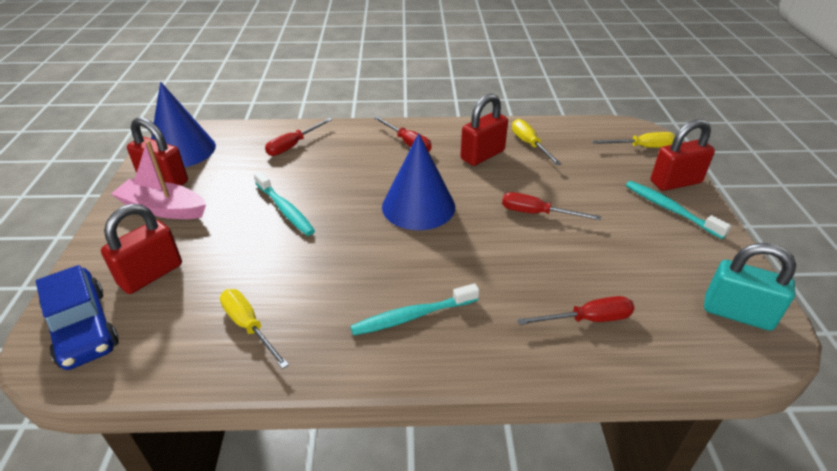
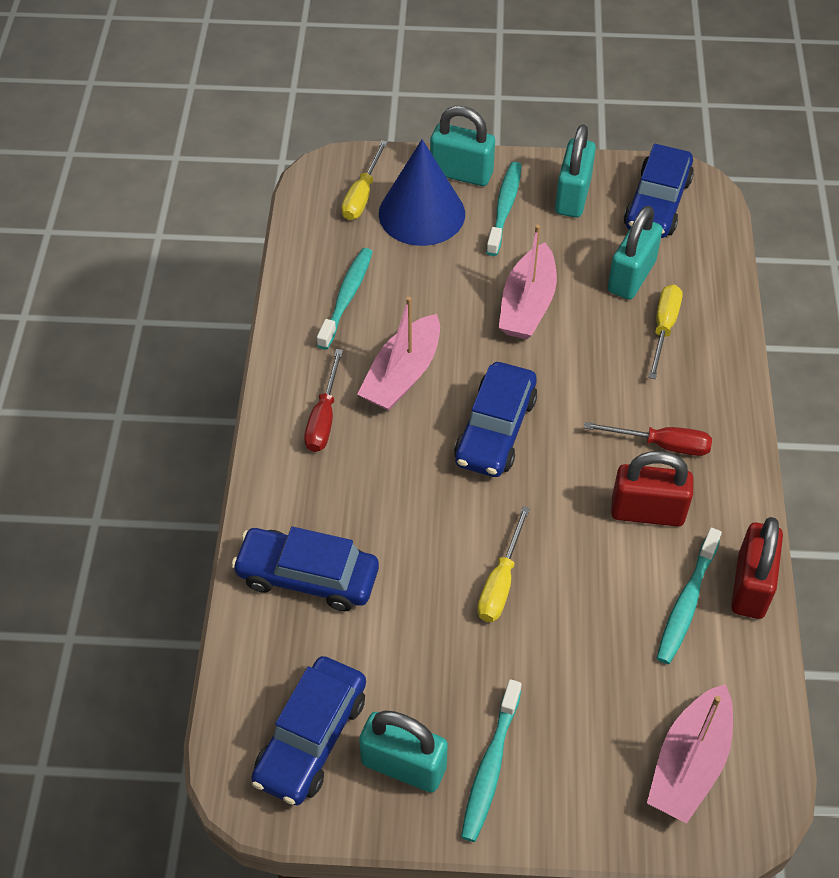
blue car: [36,265,119,370] = 1 -> [232,527,379,611] [251,656,366,805] [454,362,537,477] [624,144,694,238] = 4
blue cone: [151,82,216,167] [382,133,455,230] = 2 -> [379,139,465,246] = 1
pink boat: [111,140,206,219] = 1 -> [357,297,440,411] [499,225,557,339] [647,684,733,823] = 3
red padlock: [101,204,182,294] [127,117,188,186] [460,94,508,166] [651,119,715,191] = 4 -> [611,451,693,527] [731,517,783,619] = 2
red screwdriver: [265,118,332,156] [374,116,432,152] [502,192,601,220] [517,296,634,325] = 4 -> [304,349,343,452] [584,422,712,456] = 2
turquoise padlock: [704,243,796,331] = 1 -> [359,710,448,793] [430,106,495,186] [555,124,596,217] [608,206,663,300] = 4
turquoise toothbrush: [254,171,315,236] [350,283,479,336] [626,181,731,239] = 3 -> [317,248,372,350] [461,679,522,842] [486,162,521,256] [657,528,722,664] = 4

